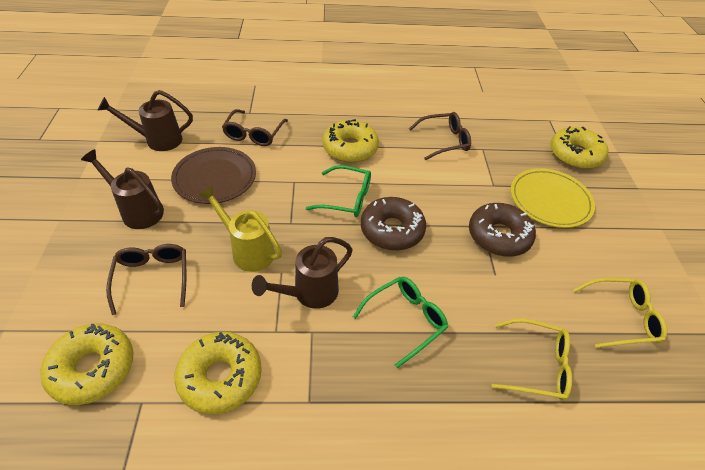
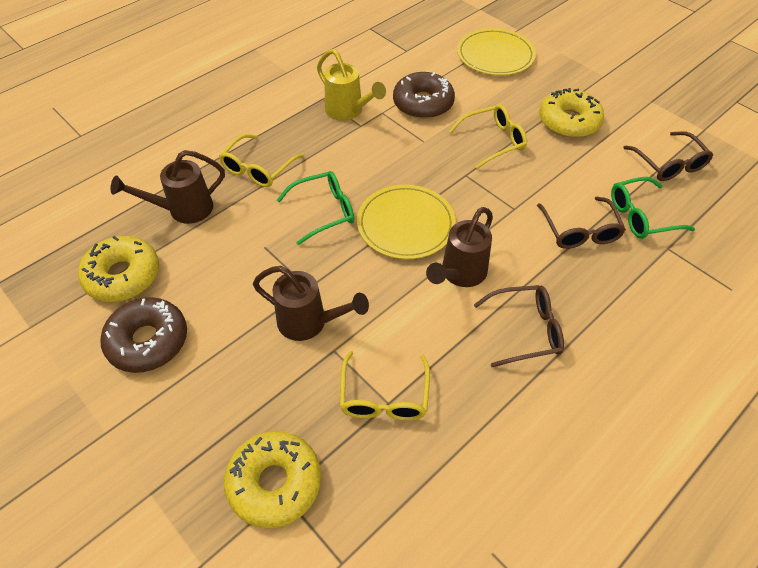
brown plate: [171,147,256,204] = 1 -> none = 0
yellow donut: [40,323,134,405] [174,332,262,414] [323,119,379,163] [550,126,608,169] = 4 -> [78,236,159,302] [224,431,321,528] [539,88,604,138] = 3
yellow glasses: [492,318,572,401] [573,278,667,348] = 2 -> [219,134,304,187] [340,351,430,421] [449,104,527,169] = 3
yellow plate: [510,168,595,228] = 1 -> [357,184,456,259] [457,28,536,76] = 2

